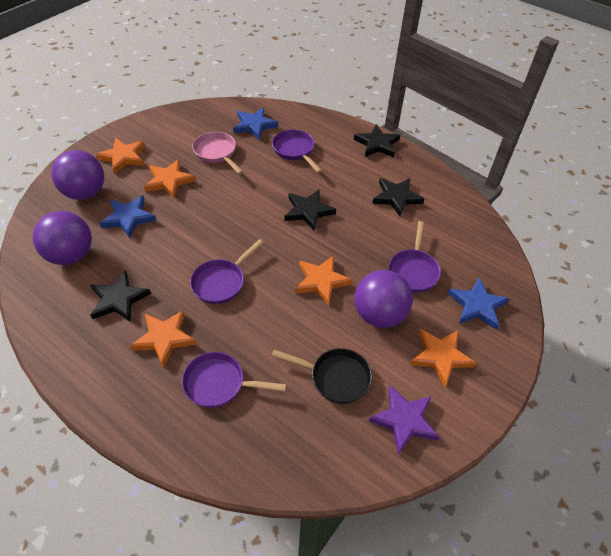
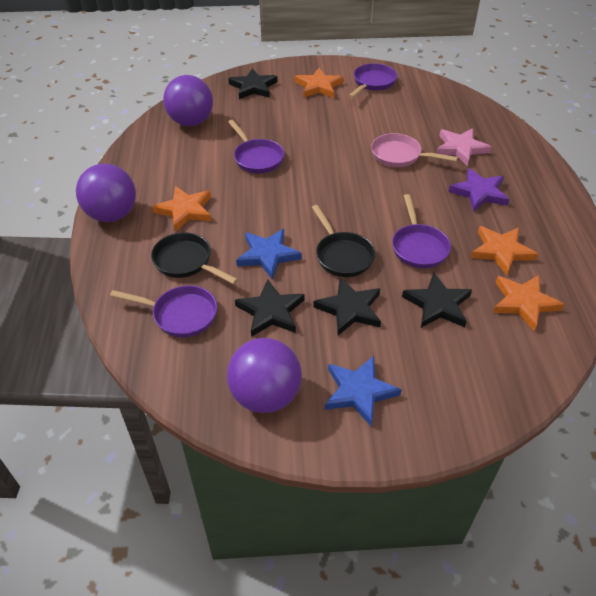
black pan: [272,348,372,404] = 1 -> [151,232,238,284] [312,205,375,277] = 2
blue star: [99,195,157,239] [233,107,278,140] [448,277,510,330] = 3 -> [236,229,302,280] [325,356,402,426] = 2
orange star: [96,138,145,174] [130,310,197,368] [144,160,196,199] [295,255,353,306] [410,329,476,387] = 5 -> [152,186,212,231] [295,68,343,98] [470,226,538,276] [493,275,565,331] = 4
pink star: none = 0 -> [436,128,491,166] = 1

